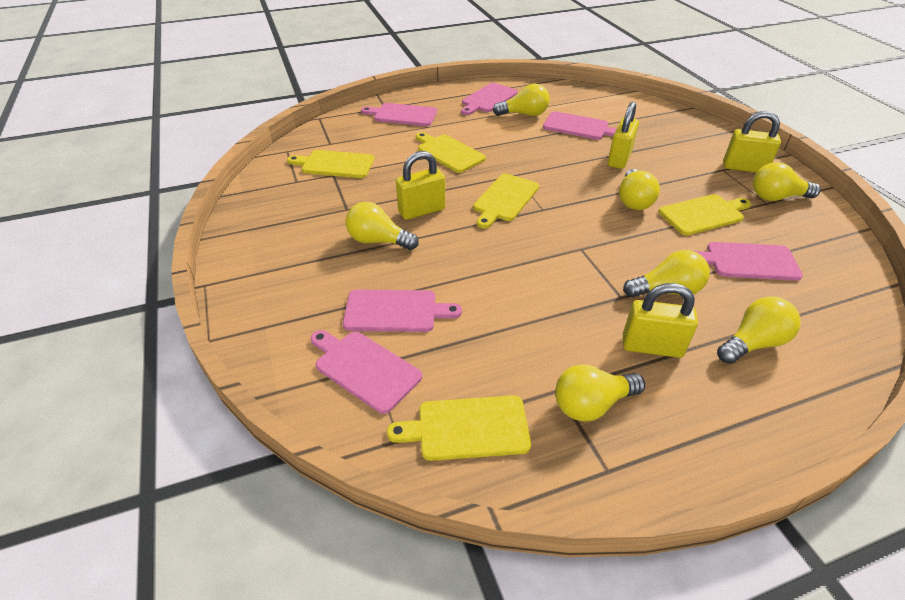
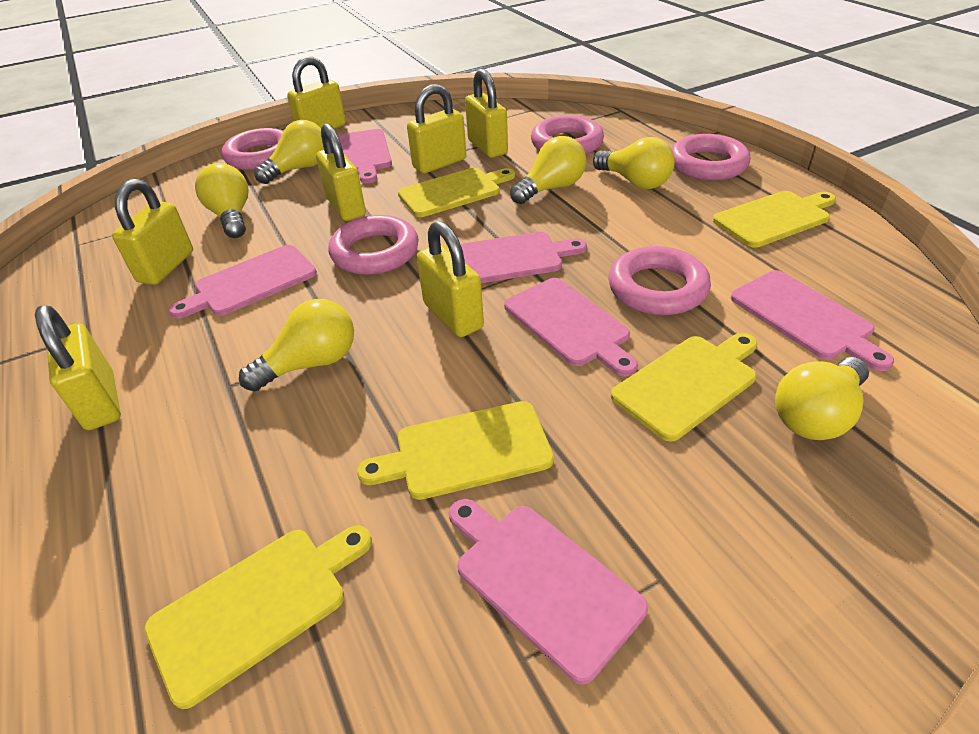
pink ring: none = 0 -> [221,128,283,170] [329,215,419,275] [531,115,604,154] [608,246,711,315] [671,134,750,181] = 5
yellow light bulb: [346,202,419,250] [493,84,550,116] [555,364,645,422] [619,169,660,210] [623,250,710,298] [717,297,801,364] [753,162,821,201] = 7 -> [195,163,248,238] [239,299,354,392] [254,120,324,184] [510,136,586,204] [593,137,675,189] [775,357,869,440] = 6
yellow padlock: [396,151,445,220] [608,102,639,169] [623,283,698,358] [723,111,781,173] = 4 -> [35,305,121,430] [112,179,193,285] [287,56,346,129] [316,124,366,221] [407,84,466,174] [417,221,484,337] [465,69,508,158] = 7

